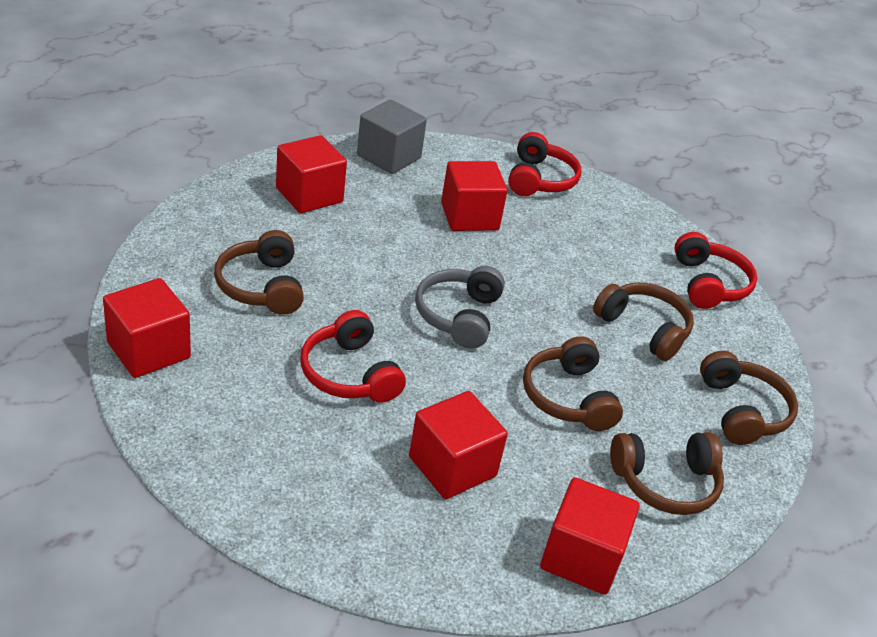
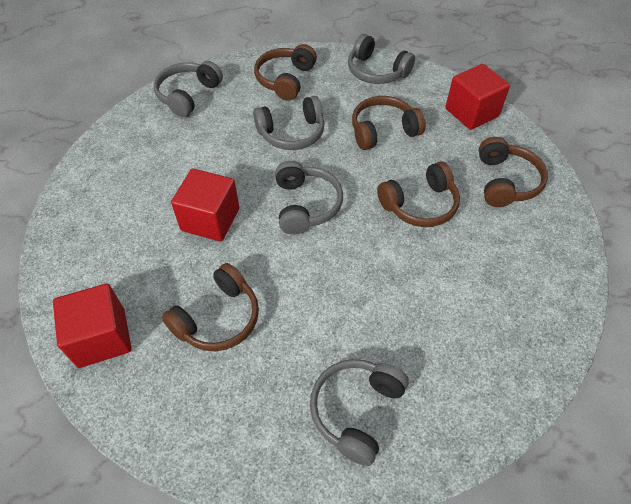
grey cube: [357,100,427,174] = 1 -> none = 0
grey headphones: [415,266,505,349] = 1 -> [154,61,223,117] [253,96,325,150] [275,161,343,234] [310,359,409,466] [348,34,415,84] = 5
red cube: [103,278,191,378] [276,136,347,213] [409,391,508,499] [441,161,508,231] [540,477,640,595] = 5 -> [53,283,132,368] [171,169,239,242] [445,64,510,130] = 3
red headphones: [300,310,406,403] [508,132,581,196] [675,232,757,309] = 3 -> none = 0

